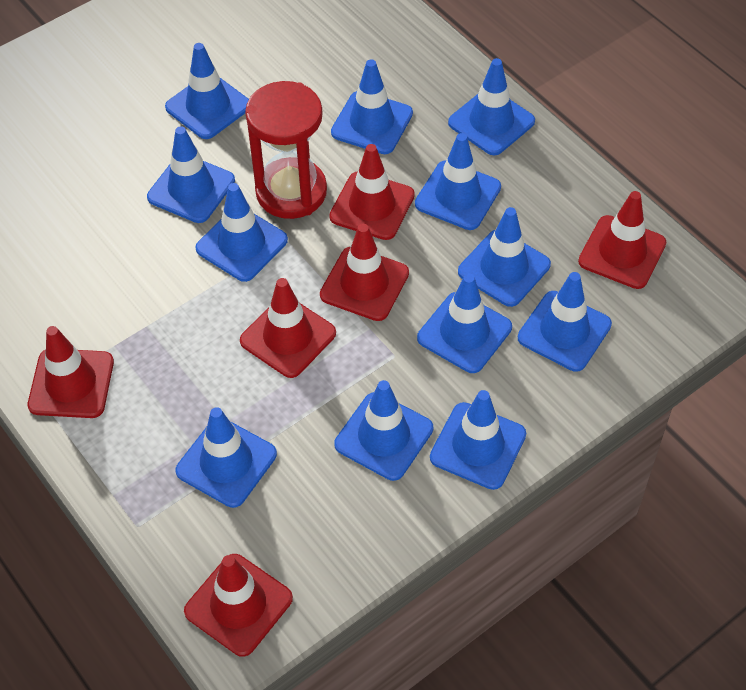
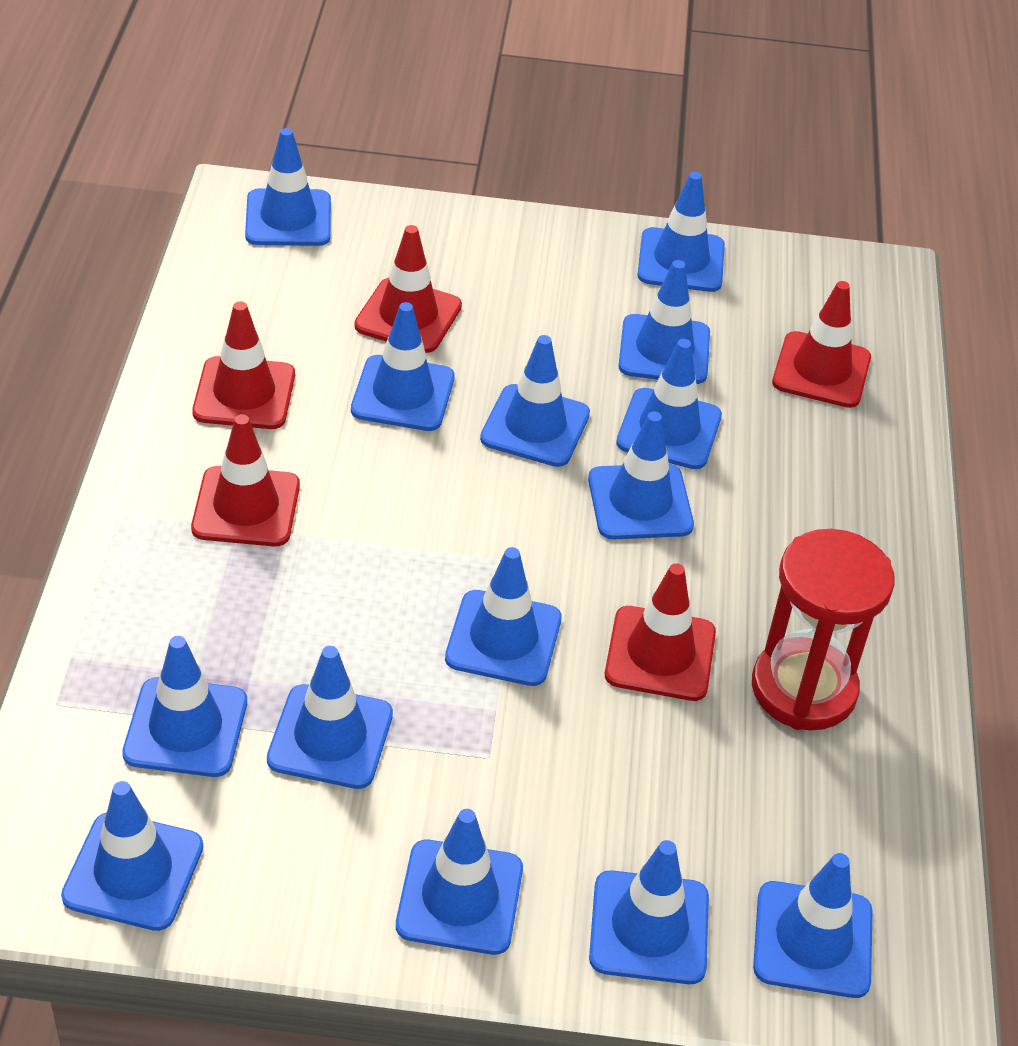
blue traffic cone: [147,126,235,223] [165,43,249,139] [175,407,277,508] [195,183,288,282] [331,59,413,154] [334,380,433,481] [415,133,501,230] [417,273,512,373] [430,390,526,490] [448,58,535,155] [458,207,551,307] [518,272,612,372] = 12 -> [61,781,203,931] [122,636,247,777] [245,128,331,246] [267,646,393,789] [351,302,455,431] [396,809,523,955] [445,547,562,686] [480,335,590,467] [588,411,694,539] [589,840,709,984] [616,339,722,469] [618,260,710,384] [637,172,725,292] [753,853,872,998] = 14
red traffic cone: [28,326,114,418] [184,554,293,657] [240,278,336,378] [320,224,409,321] [329,144,415,240] [578,191,666,289] = 6 -> [191,414,300,546] [192,301,295,429] [354,225,462,353] [605,563,716,701] [772,281,871,408] = 5

